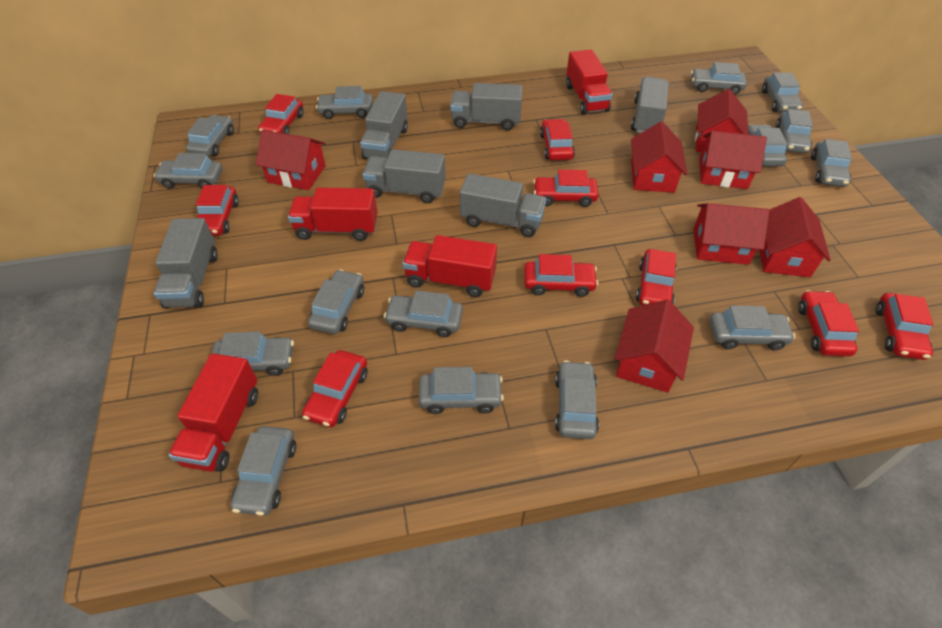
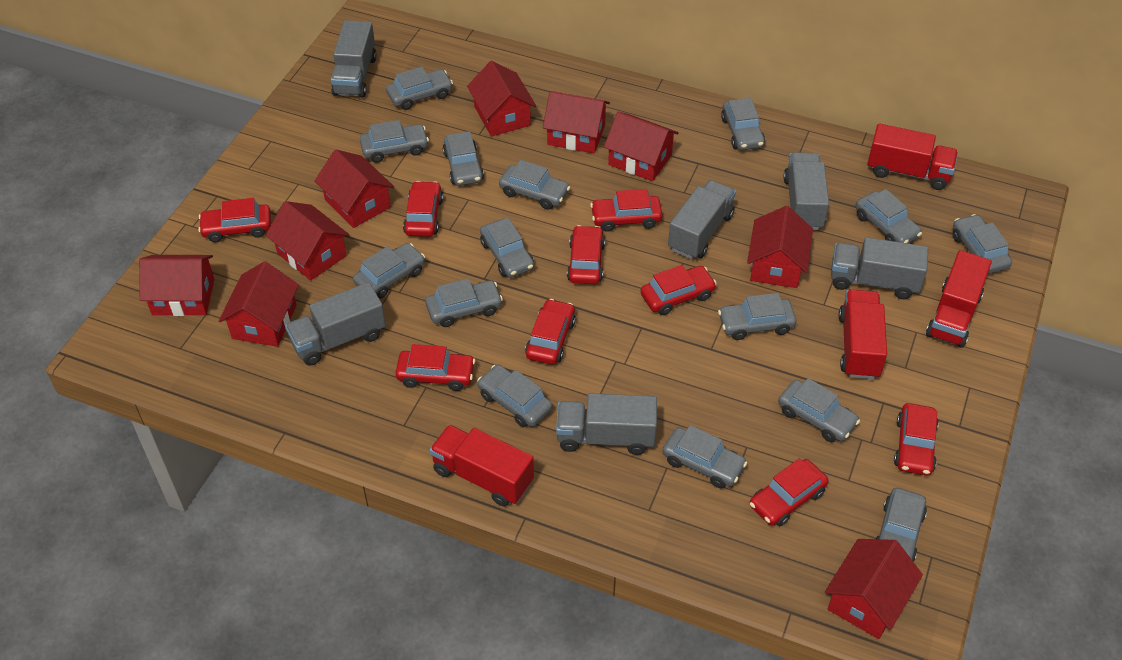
red house: [256,130,326,190] [615,299,694,393] [631,122,687,193] [693,203,769,265] [695,89,749,152] [699,131,767,189] [759,197,831,277] = 7 -> [139,255,215,316] [219,261,299,347] [266,201,350,281] [315,150,394,228] [467,61,536,136] [543,91,610,153] [604,112,679,181] [747,206,813,288] [825,539,923,639] = 9

